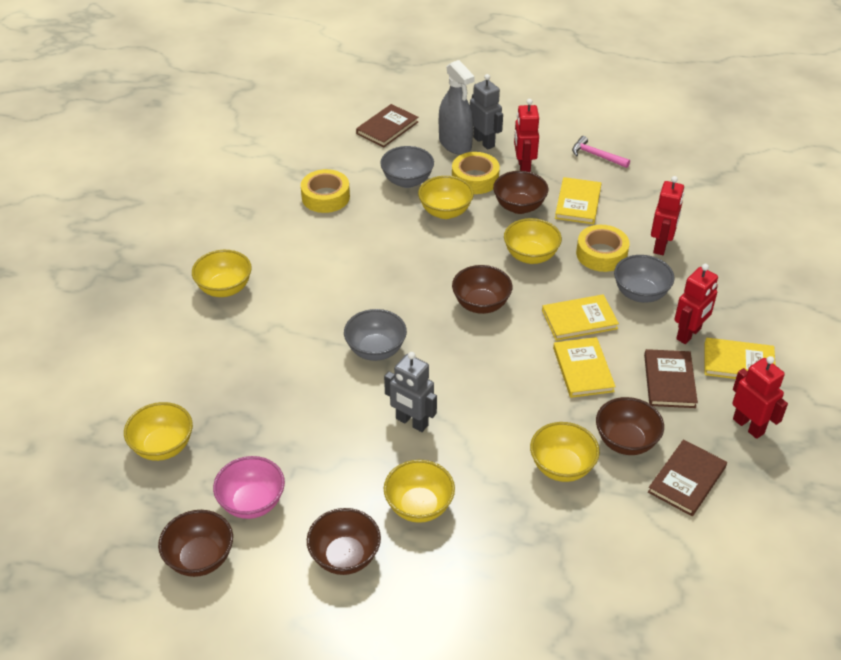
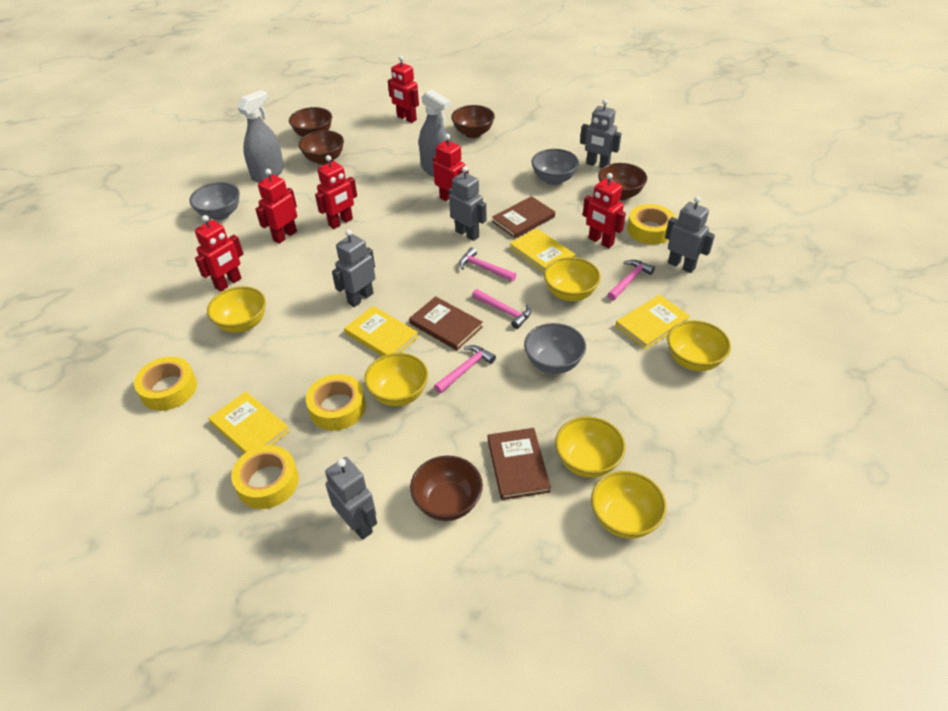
grey robot: [384,352,437,432] [470,74,503,150] = 2 -> [325,457,377,540] [332,229,376,307] [449,166,486,241] [580,99,621,168] [665,196,715,273] = 5
grey spray bottle: [439,60,475,155] = 1 -> [237,90,284,182] [419,89,451,177] = 2
pink bowl: [213,456,285,519] = 1 -> none = 0
pink hammer: [572,136,630,168] = 1 -> [434,345,496,393] [459,247,516,282] [472,289,531,329] [607,260,655,300] = 4
red robot: [514,99,539,172] [651,176,684,255] [674,264,718,344] [732,356,788,439] = 4 -> [195,215,243,292] [255,169,297,244] [315,155,357,229] [388,56,419,123] [433,134,468,201] [583,173,626,248] = 6
yellow tape: [301,169,350,213] [452,152,500,194] [576,225,630,272] = 3 -> [134,357,197,411] [231,445,299,509] [306,374,366,430] [628,204,676,244] = 4

